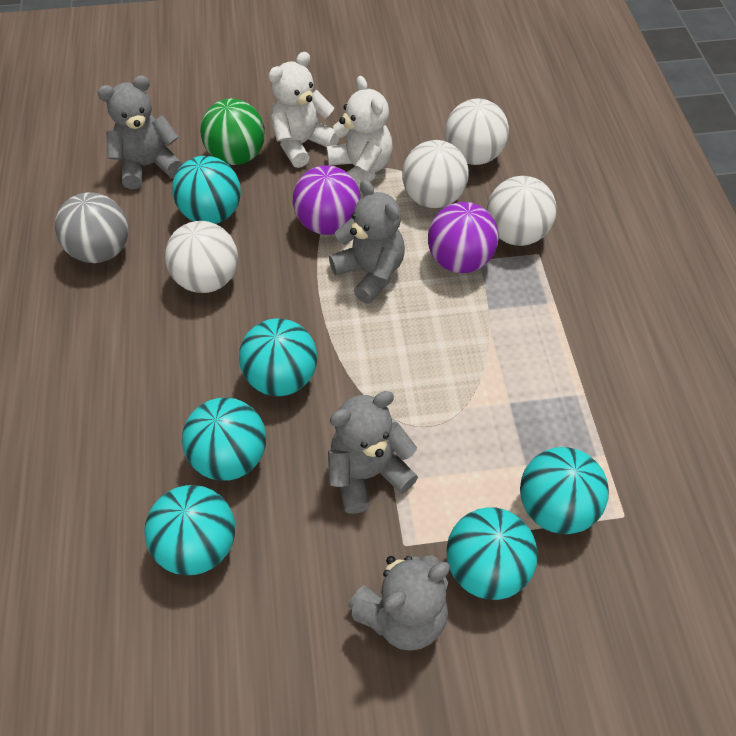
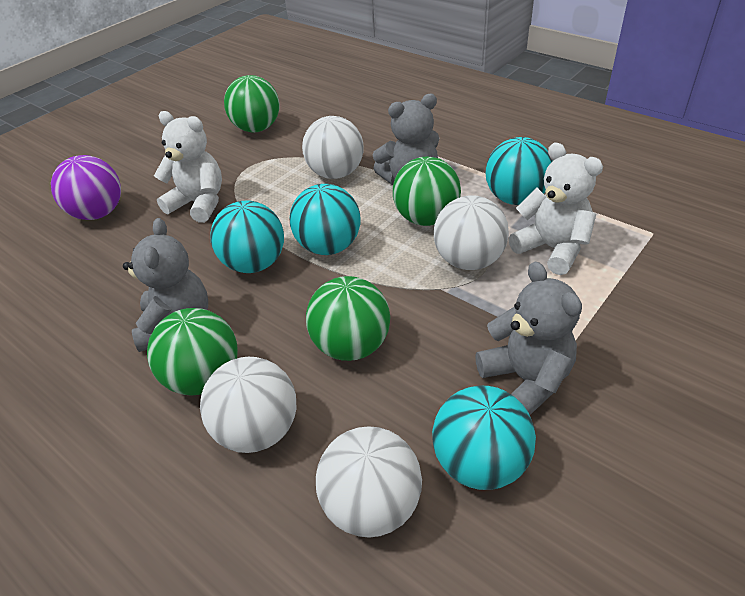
green ball: [200,99,265,165] = 1 -> [147,308,238,395] [224,75,279,132] [306,276,390,361] [393,157,461,226] = 4
grey ball: [55,192,129,263] = 1 -> none = 0
grey teddy bear: [97,75,182,189] [328,391,418,514] [329,180,405,303] [348,555,450,651] = 4 -> [123,218,208,352] [373,94,439,185] [475,261,582,415] = 3
purple ball: [293,165,361,235] [428,202,499,273] = 2 -> [51,155,121,220] = 1
turquoise ball: [144,485,235,575] [172,156,241,224] [182,397,266,481] [239,319,317,396] [447,507,538,600] [520,447,609,534] = 6 -> [210,200,284,273] [290,184,360,255] [432,386,536,490] [486,137,553,205] = 4

